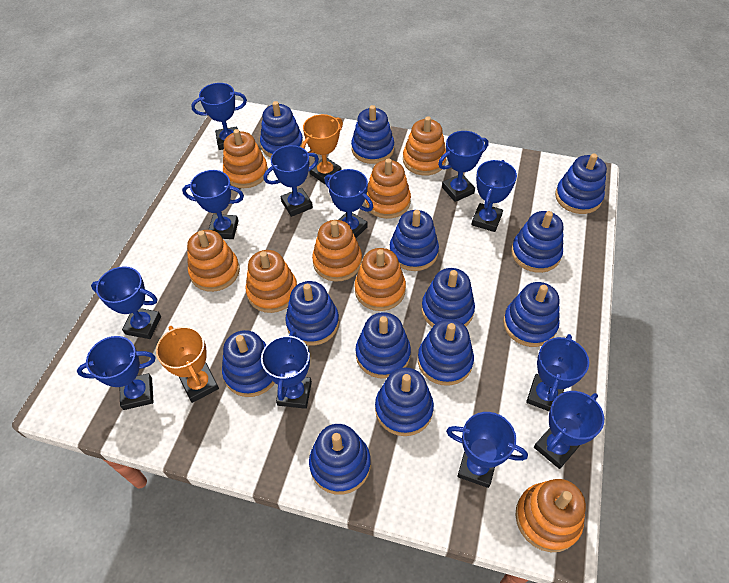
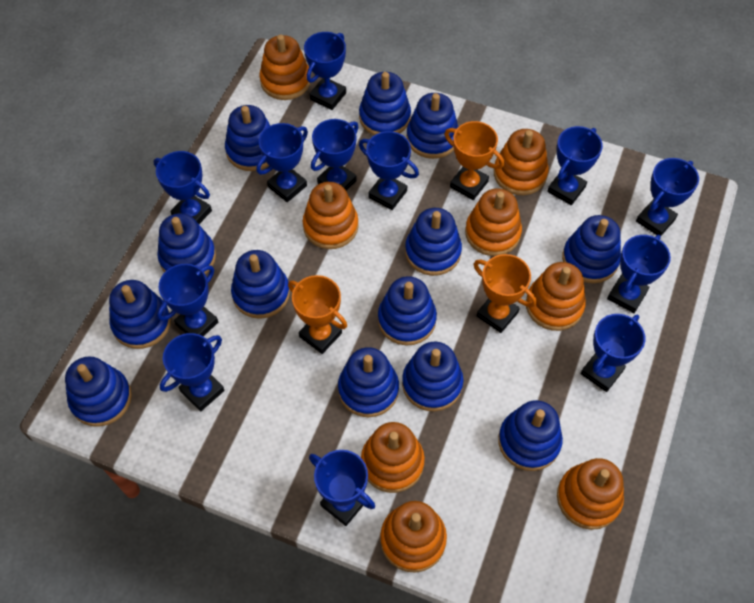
orange trophy: [156,326,219,403] [301,114,343,185] = 2 -> [288,275,347,354] [445,121,504,200] [474,254,537,333] = 3

